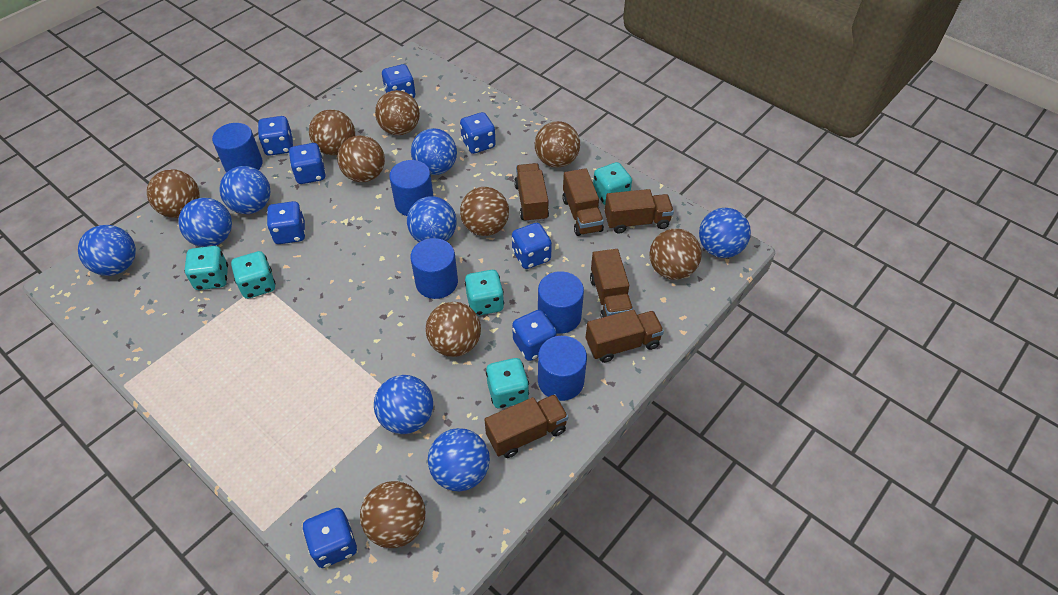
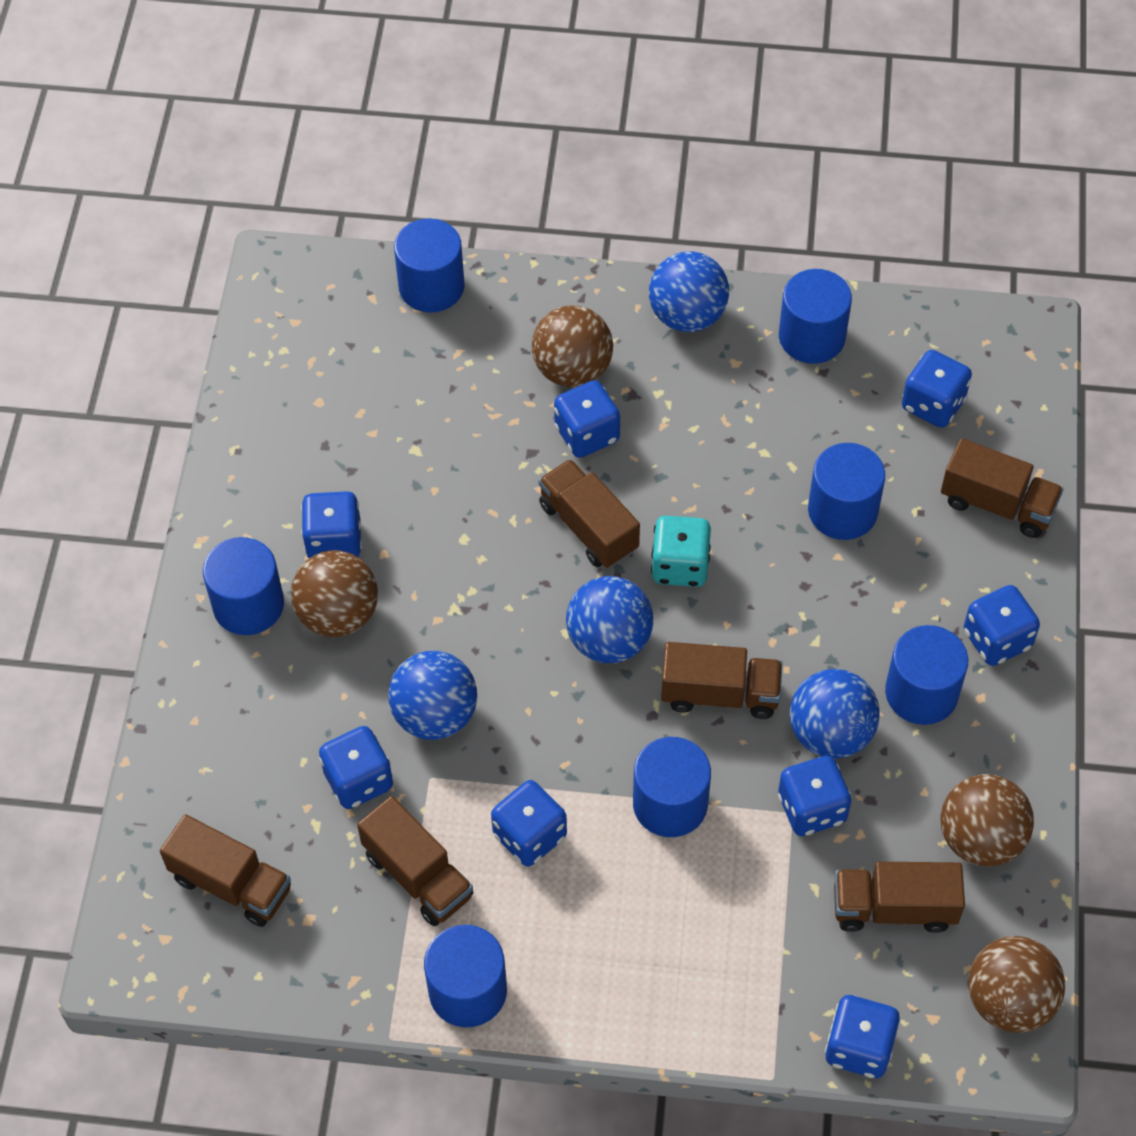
blue ball: [78,225,136,276] [178,198,232,247] [219,166,271,214] [374,375,433,434] [407,196,457,242] [411,128,457,175] [428,428,490,491] [699,208,751,258] = 8 -> [388,651,477,740] [566,576,653,663] [649,251,729,332] [790,669,879,759] = 4
blue cylinder: [212,123,263,173] [389,160,434,216] [410,238,458,299] [538,271,584,334] [538,336,587,401] = 5 -> [203,537,284,635] [394,218,465,312] [424,925,507,1027] [633,737,711,837] [779,269,852,364] [808,443,885,540] [885,625,968,725] = 7
brown ball: [147,169,200,218] [309,110,355,155] [337,135,385,182] [360,481,426,548] [375,90,420,135] [426,302,481,357] [460,187,509,236] [535,121,580,168] [649,228,702,280] = 9 -> [291,550,378,637] [532,305,613,387] [941,774,1034,867] [968,936,1065,1033] = 4
turquoise dice: [184,246,228,290] [231,251,276,299] [465,270,504,316] [486,358,529,408] [593,162,632,205] = 5 -> [651,516,711,587] = 1

